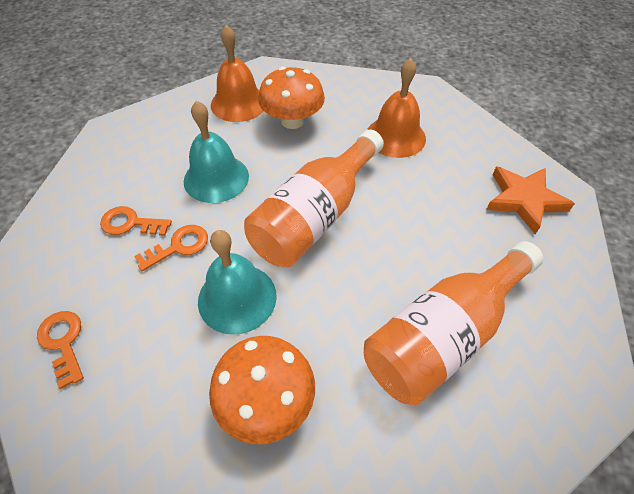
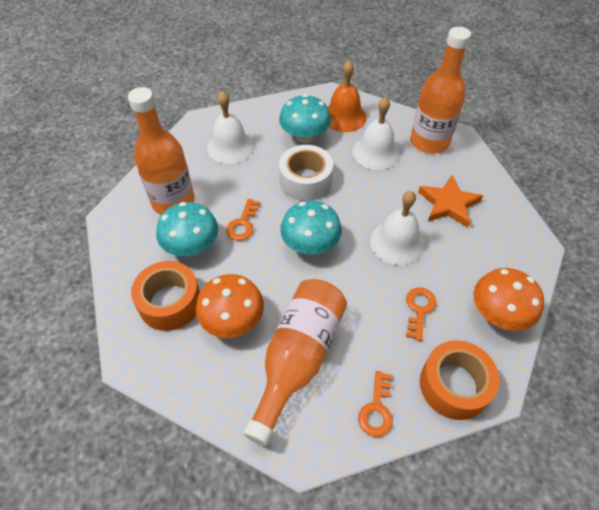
orange bell: [211,25,264,122] [367,58,426,158] = 2 -> [328,60,367,132] = 1
orange bottle: [244,130,384,267] [364,241,544,405] = 2 -> [128,87,195,215] [243,279,347,446] [410,27,471,154] = 3
orange tape: none = 0 -> [131,261,200,331] [420,340,500,420] = 2
turquoise bell: [184,100,249,203] [198,230,277,335] = 2 -> none = 0
turquoise mushroom: none = 0 -> [156,202,218,256] [279,94,331,143] [280,200,342,255] = 3
white bell: none = 0 -> [207,91,254,164] [352,97,400,170] [370,191,425,265] = 3
white tape: none = 0 -> [279,145,333,201] = 1

